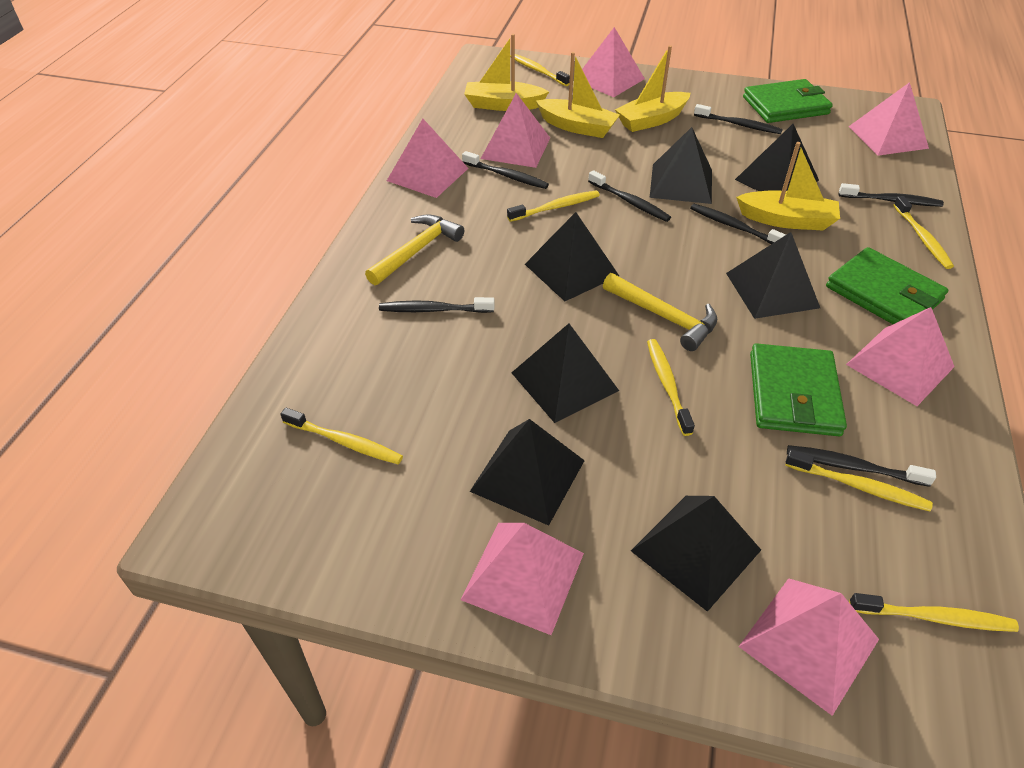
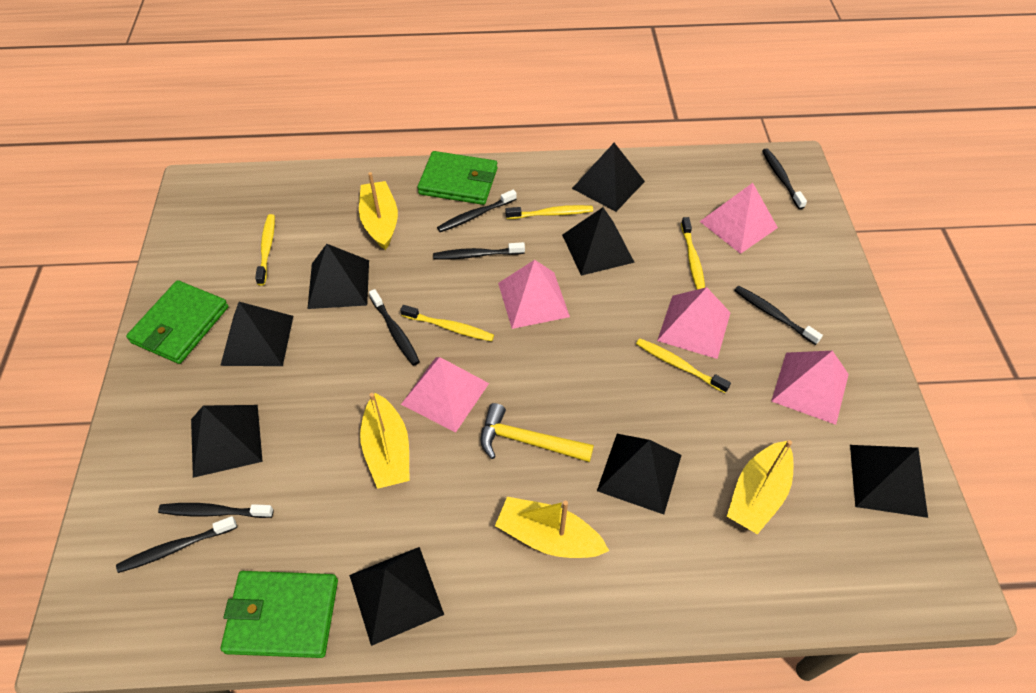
black pyramid: [470,419,585,526] [512,324,619,423] [525,212,619,301] [631,496,761,612] [650,127,712,204] [726,232,820,319] [735,124,819,191] = 7 -> [191,405,263,478] [220,302,293,366] [307,244,369,309] [349,547,444,646] [562,207,635,276] [572,143,645,212] [597,434,681,515] [850,445,928,518] = 8
pink pyramid: [387,119,469,198] [460,523,584,635] [481,93,550,168] [582,27,645,97] [739,578,879,716] [846,307,955,406] [849,82,929,156] = 7 -> [401,357,489,432] [498,260,570,329] [657,287,731,359] [699,183,778,254] [771,351,849,425] = 5
yellow hammer: [365,214,464,285] [603,273,717,351] = 2 -> [480,403,594,462] = 1
yellow toothbrush: [280,408,403,464] [507,190,600,222] [510,54,570,86] [647,339,695,436] [785,450,933,512] [849,593,1019,632] [893,196,954,269] = 7 -> [255,214,275,286] [400,305,494,341] [505,205,593,219] [636,338,731,393] [681,217,705,290] = 5

